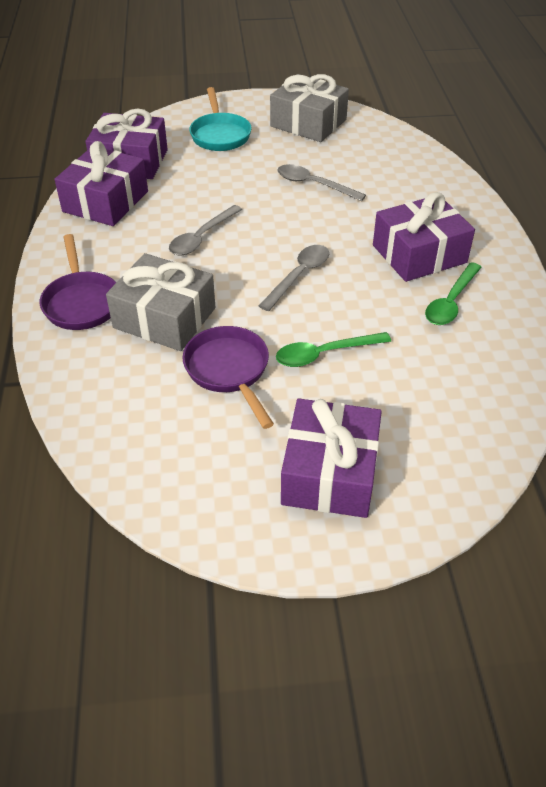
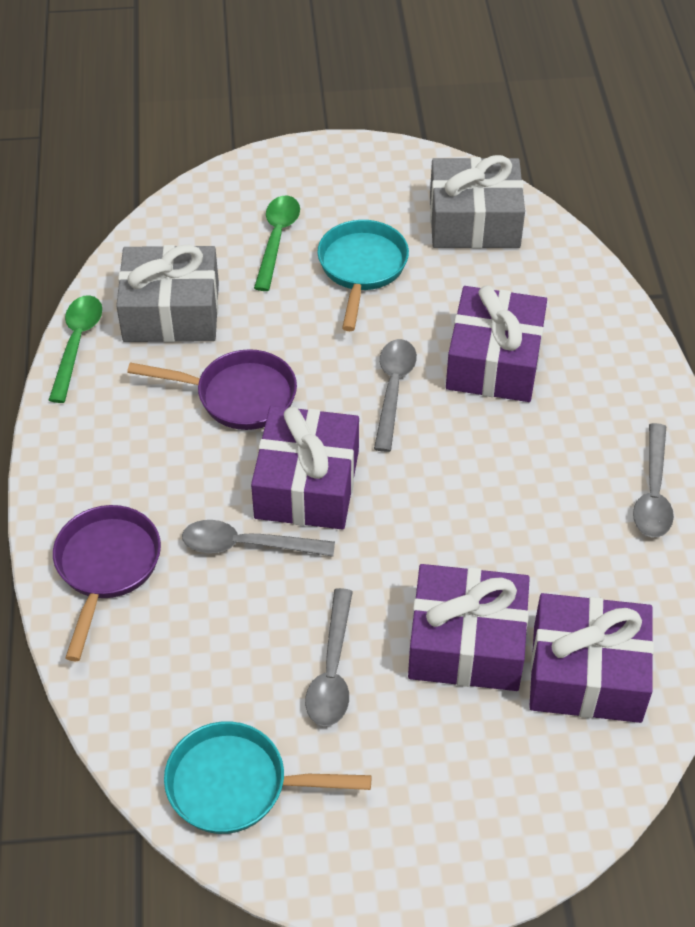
grey spoon: [169,205,242,255] [259,245,329,311] [277,164,366,201] = 3 -> [182,520,335,557] [305,588,353,726] [374,339,417,452] [633,423,674,537] = 4
turquoise pan: [189,87,252,151] = 1 -> [164,721,371,834] [317,220,409,331] = 2

